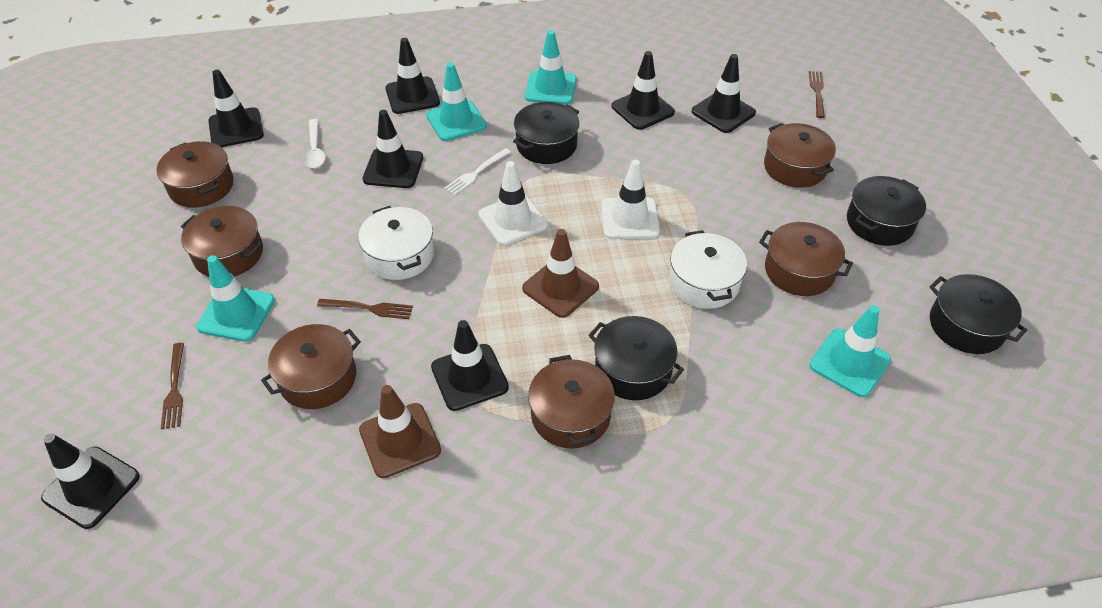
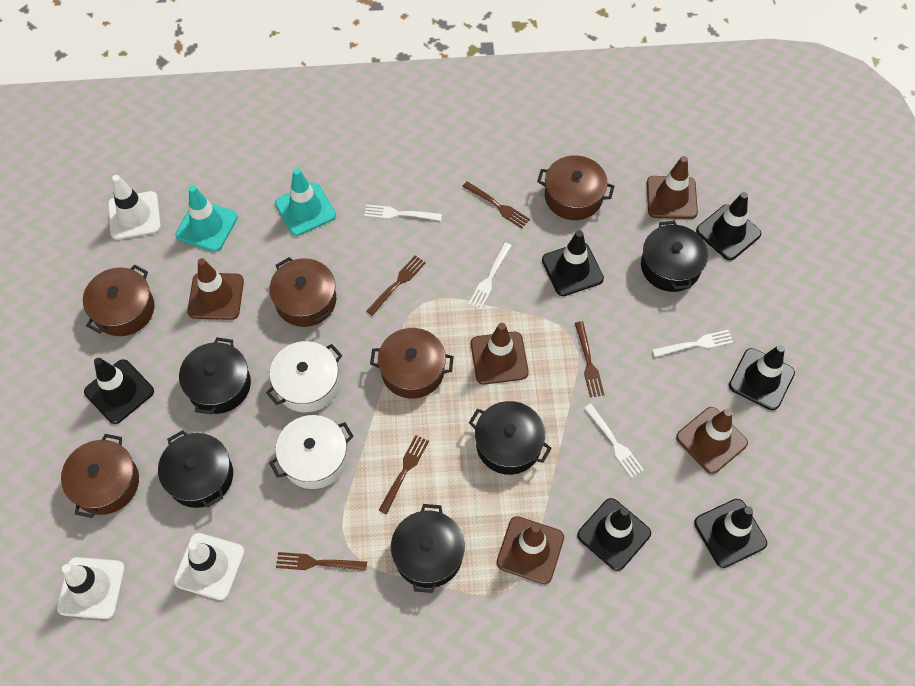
black pot: [513,102,580,164] [588,316,684,400] [847,176,926,246] [929,274,1027,354] = 4 -> [158,430,233,508] [179,337,251,415] [391,504,465,593] [469,401,552,475] [641,221,708,292] = 5
black traffic cone: [41,434,140,529] [208,70,264,147] [363,110,423,188] [385,38,440,114] [431,320,509,411] [612,51,675,130] [692,54,756,133] = 7 -> [84,358,154,424] [542,230,604,296] [577,498,651,571] [694,499,767,568] [696,192,761,260] [729,345,795,410] = 6
brown fork: [161,343,184,430] [317,299,413,319] [809,71,825,118] = 3 -> [276,552,367,571] [367,255,426,316] [379,435,429,514] [462,181,530,229] [575,321,604,398] = 5
brown pot: [156,141,234,208] [181,206,263,277] [261,324,361,409] [528,355,615,449] [759,222,853,296] [764,123,836,188] = 6 -> [61,434,139,518] [83,265,154,336] [269,257,336,327] [370,328,454,399] [537,155,614,220] = 5
brown traffic cone: [359,385,441,478] [522,229,599,318] = 2 -> [187,258,244,320] [471,323,529,385] [497,516,564,584] [647,156,698,219] [676,407,748,474] = 5
turquoise traffic cone: [196,255,275,342] [426,62,487,141] [525,30,577,105] [809,305,891,397] = 4 -> [176,185,238,252] [275,168,336,236] = 2
white fork: [444,148,511,195] = 1 -> [364,204,442,221] [468,242,512,310] [584,404,644,478] [652,330,733,357] = 4
white spoon: [304,119,326,168] = 1 -> none = 0
white traffic cone: [478,161,548,246] [601,160,660,239] = 2 -> [57,557,125,619] [108,175,161,240] [174,533,245,600] = 3

